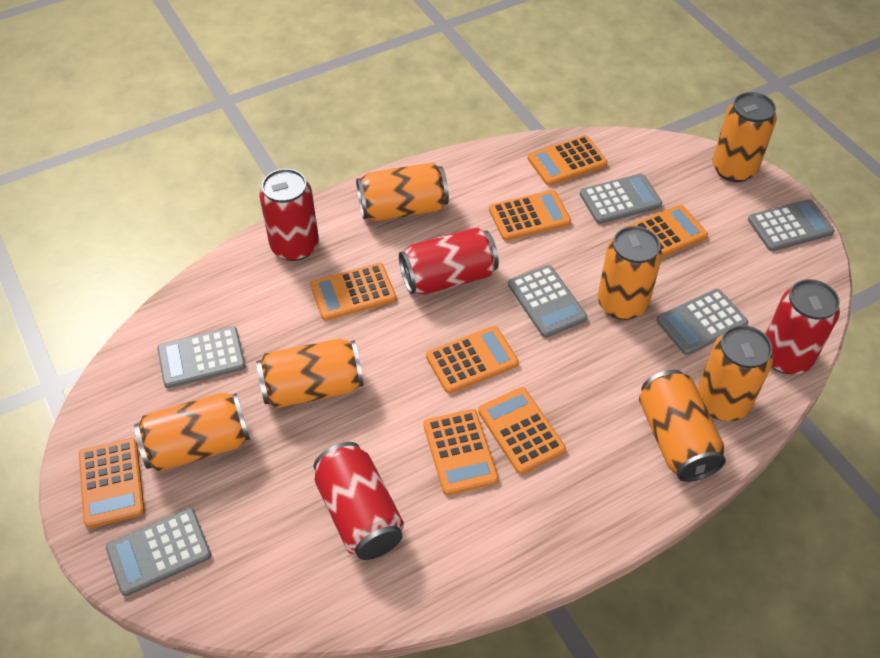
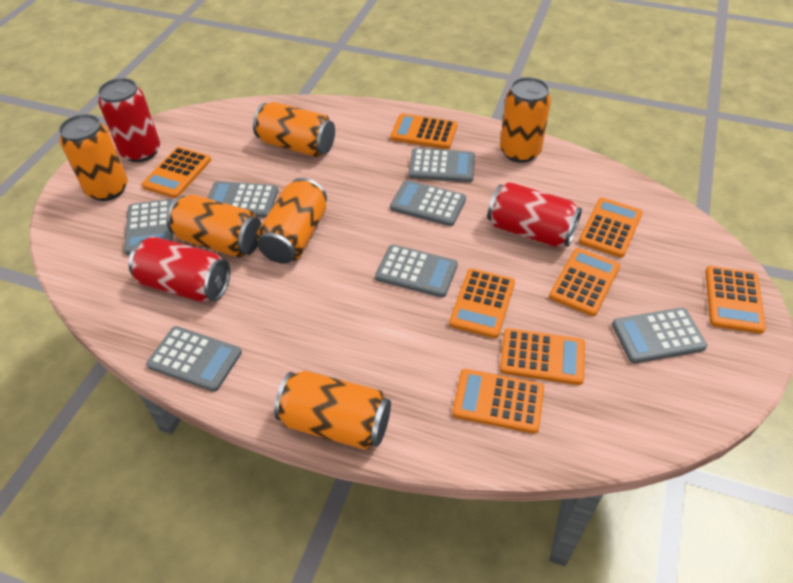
grey calculator: [106,508,212,596] [157,326,246,388] [508,265,587,338] [580,174,662,224] [656,289,748,355] [748,199,835,251] = 6 -> [124,199,173,255] [146,326,242,392] [208,181,278,218] [375,245,458,298] [390,180,466,226] [409,148,475,182] [612,308,707,363] = 7
orange can: [134,393,250,472] [256,338,364,408] [356,162,449,221] [598,226,662,320] [639,370,726,482] [697,325,773,421] [712,92,777,182] = 7 -> [59,114,128,201] [167,195,261,258] [253,102,335,157] [256,178,327,264] [274,371,391,450] [500,77,551,163] = 6
red can: [259,169,319,261] [314,442,404,560] [399,227,499,295] [765,279,840,374] = 4 -> [98,78,160,162] [128,236,230,302] [487,182,582,247] = 3

